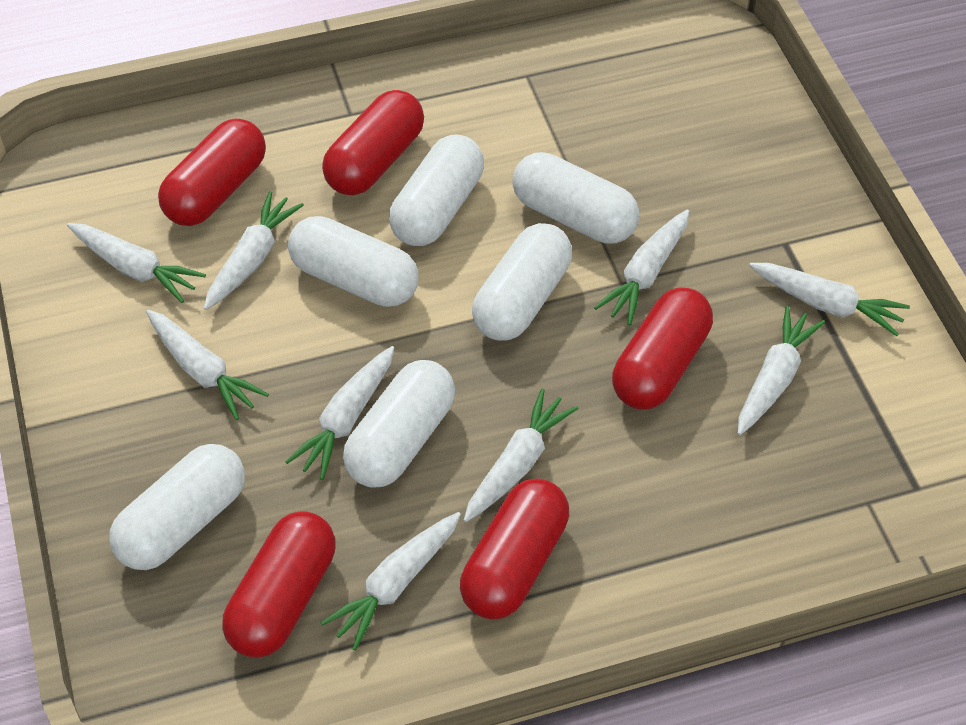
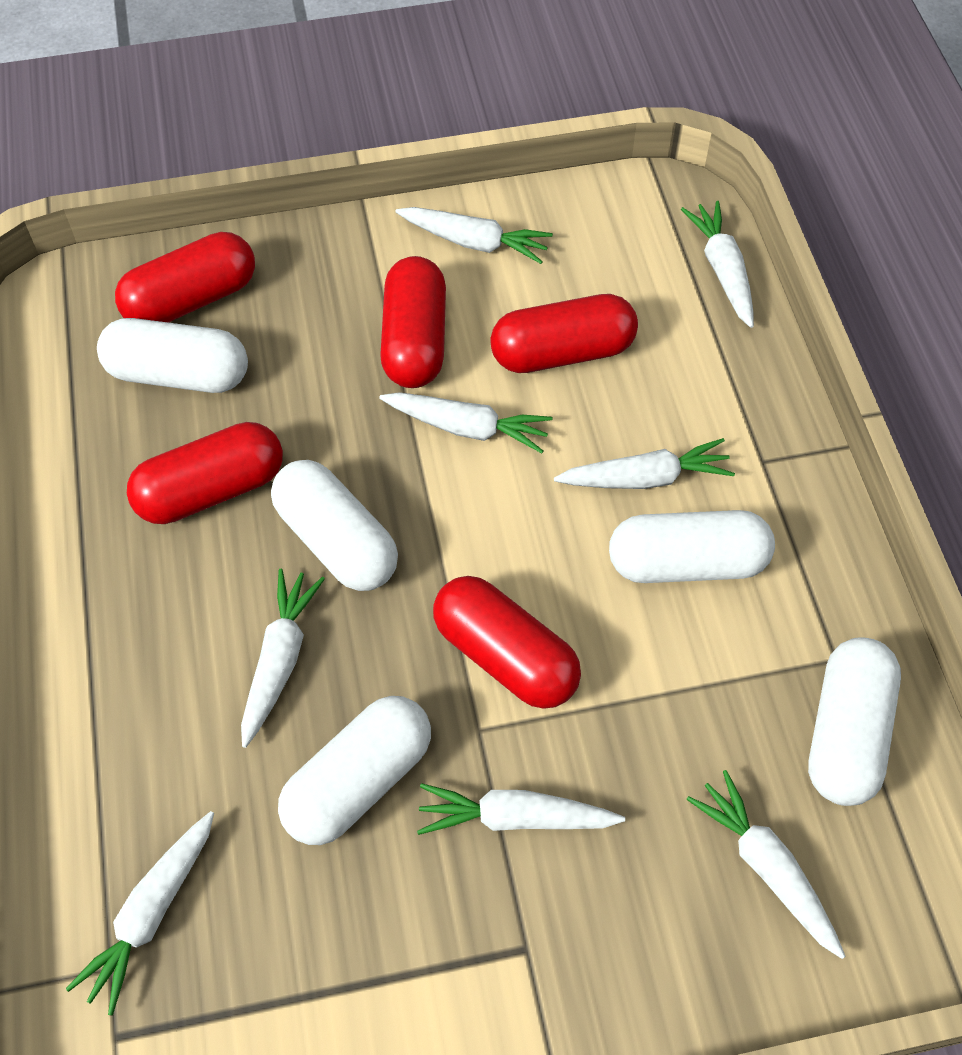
white capsule: [109,444,245,570] [288,216,419,307] [343,360,455,488] [389,135,484,246] [472,223,572,341] [512,152,639,243] = 6 -> [97,318,248,393] [271,460,398,591] [278,696,431,845] [609,510,775,583] [808,637,901,806] = 5
white carrot: [67,223,206,303] [146,310,269,420] [204,191,304,310] [285,346,394,480] [321,512,461,651] [464,388,578,522] [594,209,689,325] [738,306,825,435] [749,263,910,336] = 9 -> [66,811,214,1016] [241,569,325,748] [379,392,553,453] [395,207,553,264] [417,783,625,835] [554,438,735,489] [681,201,754,328] [686,770,846,959] = 8

